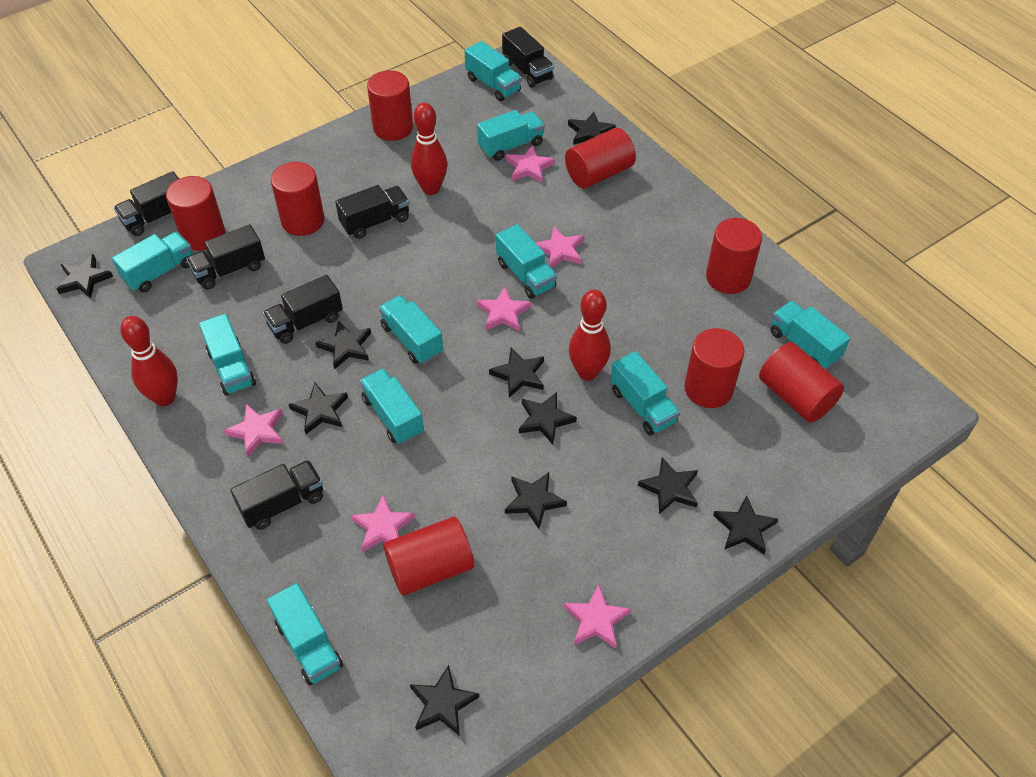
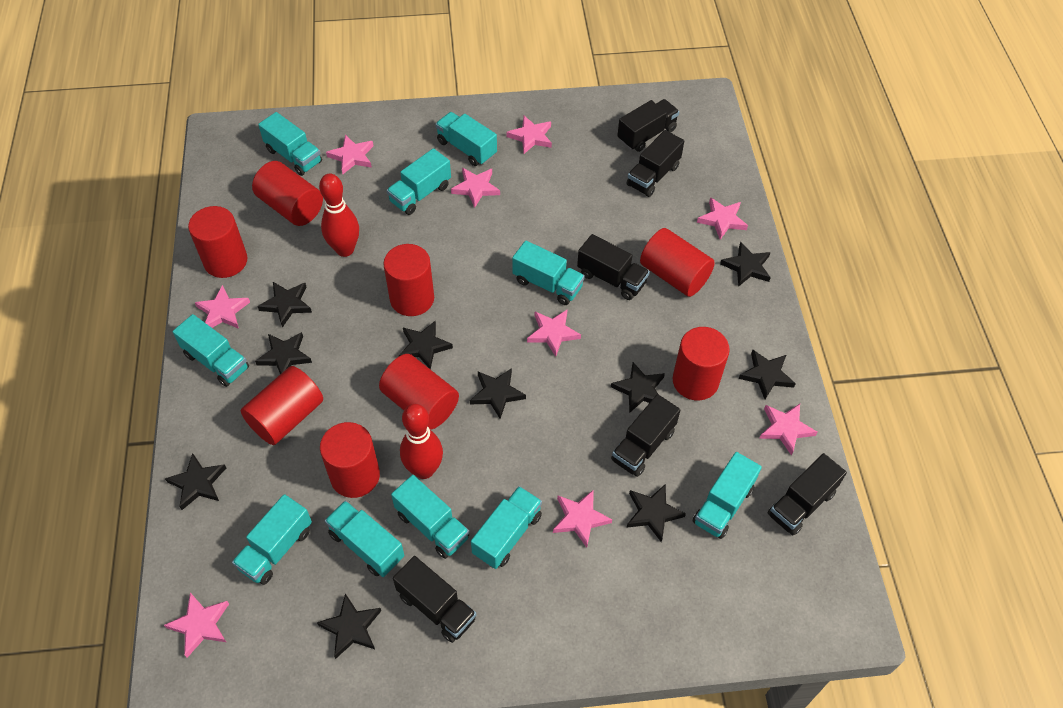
pink star: [224,404,283,458] [351,495,415,553] [476,287,531,332] [506,145,555,183] [536,227,584,268] [564,584,631,649] = 6 -> [164,592,229,658] [195,285,250,329] [326,135,374,174] [451,168,500,208] [506,116,552,154] [527,310,581,357] [553,489,612,548] [697,197,748,240] [759,404,817,456] = 9
red bowling pin: [120,316,178,406] [411,103,447,195] [569,289,611,381] = 3 -> [319,173,359,257] [400,404,443,479] = 2

